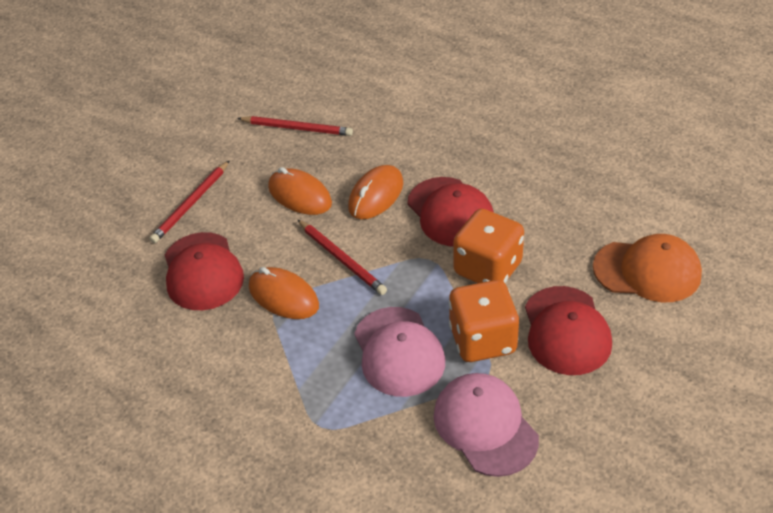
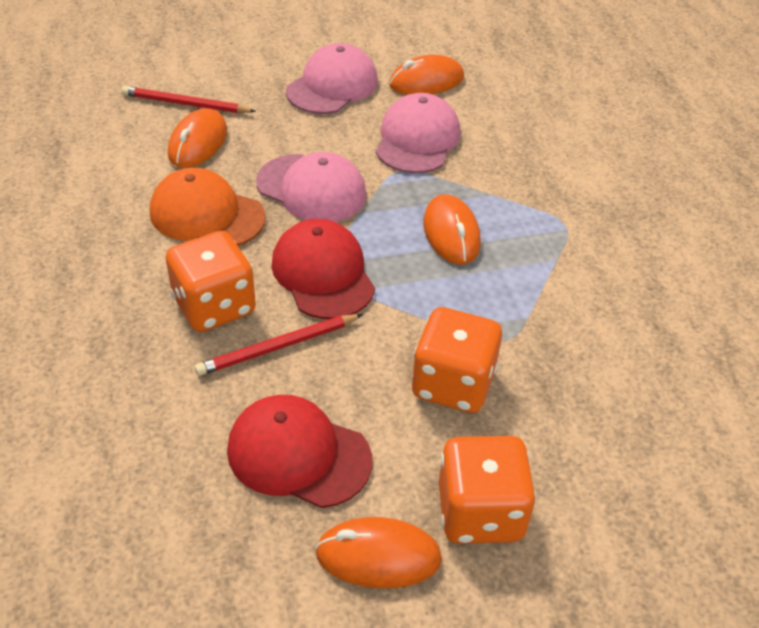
orange dice: [448,280,519,362] [453,209,524,283] = 2 -> [166,231,256,332] [411,307,502,413] [439,436,536,544] = 3
orange mouse: [249,267,319,319] [268,167,332,215] [348,165,403,219] = 3 -> [168,108,227,168] [315,517,442,588] [389,55,464,95] [423,194,481,265] = 4
pink cap: [354,307,445,397] [433,373,539,477] = 2 -> [256,152,367,222] [286,43,378,114] [376,93,461,173] = 3
red cap: [165,232,244,310] [407,177,494,246] [525,286,612,375] = 3 -> [227,395,372,508] [271,219,375,319] = 2
red pencil: [149,160,230,243] [237,116,353,136] [298,220,387,295] = 3 -> [121,86,256,113] [195,314,363,376] = 2

